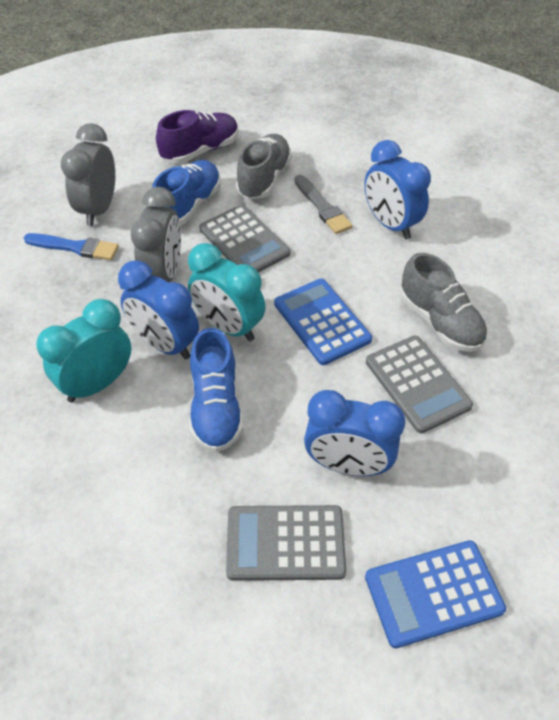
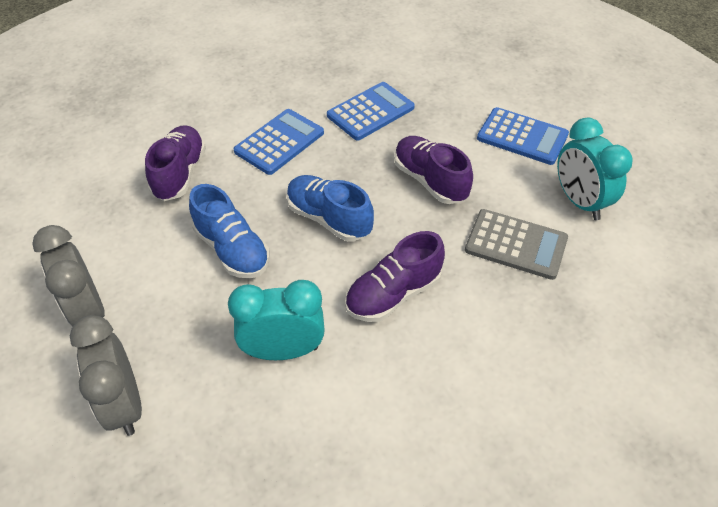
blue brush: [24,233,119,260] = 1 -> none = 0
blue calculator: [274,279,372,365] [365,540,506,648] = 2 -> [233,109,324,175] [327,82,415,140] [477,107,569,165] = 3
blue clock: [118,261,199,360] [304,390,405,476] [364,140,431,239] = 3 -> none = 0
grey brush: [294,175,353,234] = 1 -> none = 0
grey calculator: [199,205,290,273] [226,505,346,581] [366,336,473,433] = 3 -> [465,209,568,280] = 1
grey shoe: [236,134,292,199] [401,253,488,352] = 2 -> none = 0
purple shoe: [156,110,238,163] = 1 -> [145,125,206,201] [345,231,445,322] [394,136,473,204] = 3

